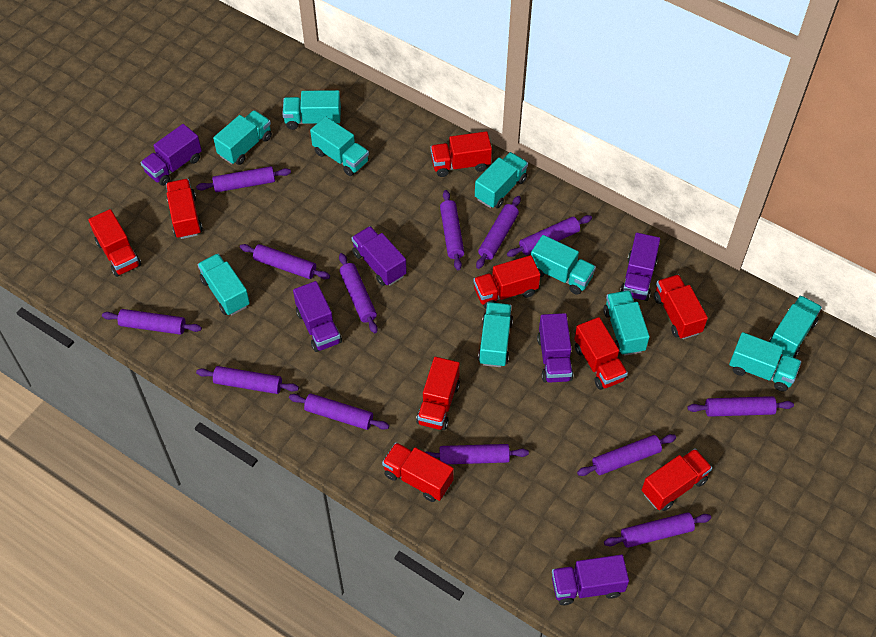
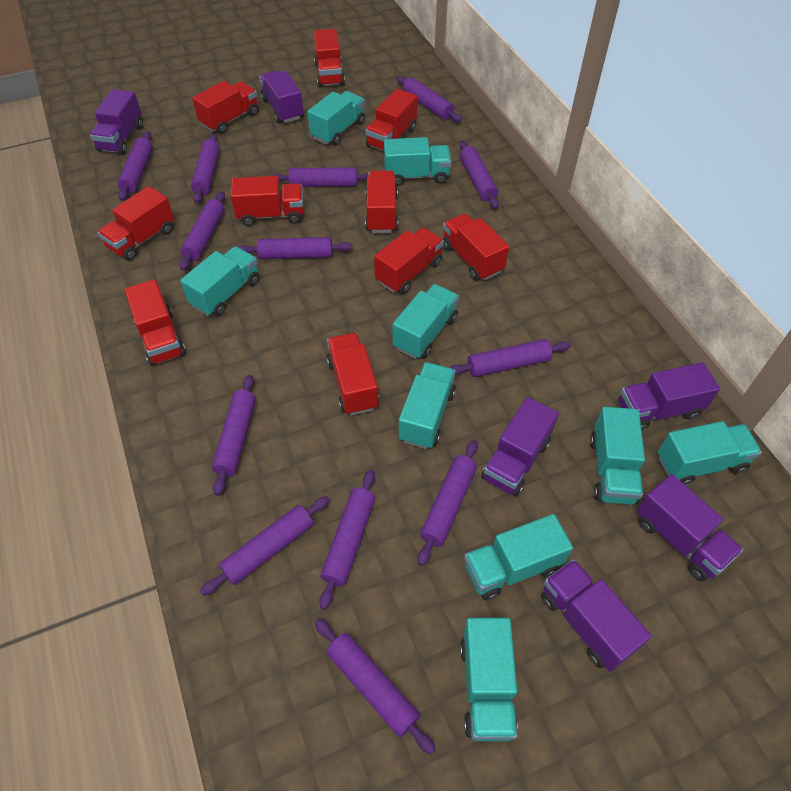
red truck: [88,209,141,277] [166,179,202,239] [382,442,454,502] [416,357,460,430] [430,131,492,177] [473,255,540,309] [574,317,628,390] [642,449,712,511] [654,275,708,339] = 9 -> [97,186,174,261] [125,279,186,366] [192,81,258,134] [231,176,304,226] [314,29,345,87] [327,333,379,415] [365,89,418,151] [365,171,398,233] [374,228,444,294] [443,213,509,280] = 10
turquoise truck: [197,254,250,315] [213,110,272,165] [282,90,341,130] [310,117,369,176] [475,152,528,209] [478,302,513,367] [531,235,596,295] [603,290,650,356] [729,332,801,392] [769,295,822,358] = 10 -> [180,246,259,316] [307,91,365,146] [384,137,451,186] [393,284,459,359] [399,362,456,449] [460,618,518,741] [464,514,573,600] [590,407,645,505] [658,421,762,485] = 9

